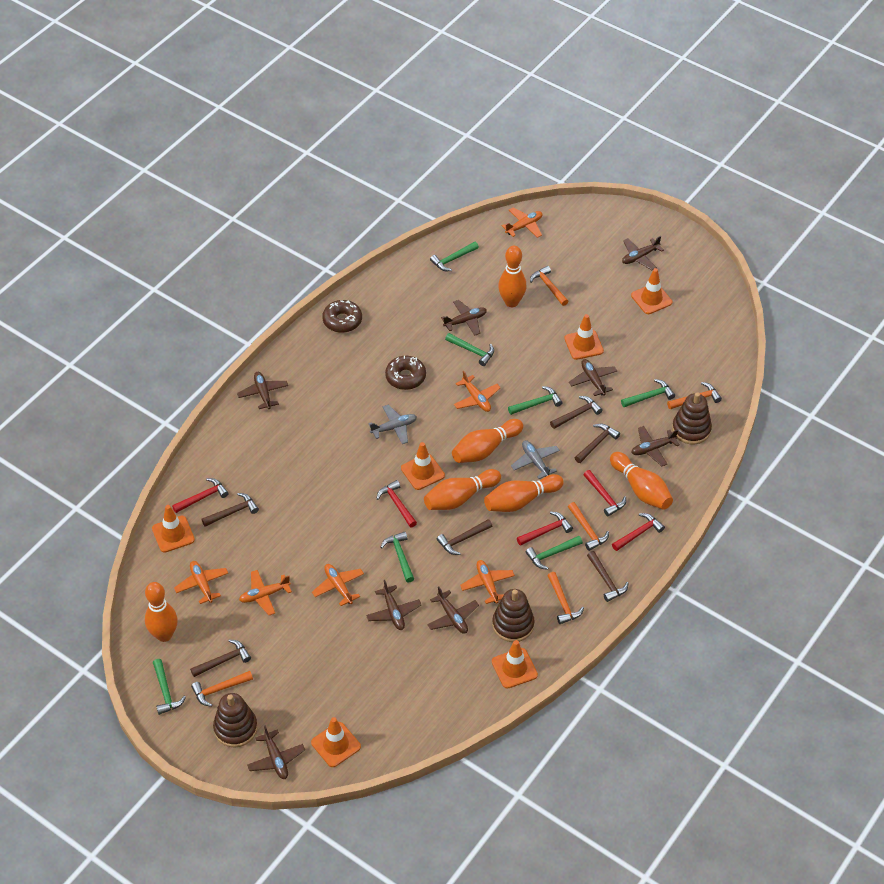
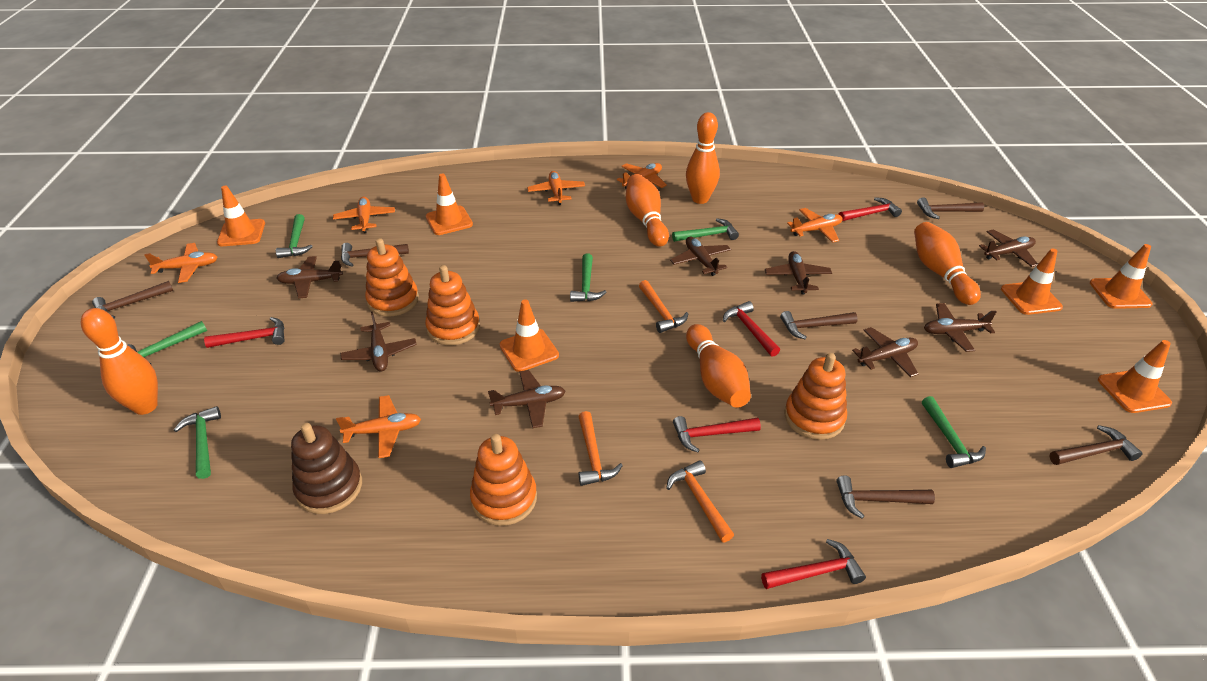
brown donut: [322,300,362,333] [385,356,426,390] = 2 -> none = 0
brown stacking toy: [213,693,258,748] [492,589,534,642] [672,392,712,444] = 3 -> [291,423,362,514] = 1
green hammer: [153,659,186,715] [381,532,414,583] [430,241,479,271] [445,333,494,366] [508,386,563,415] [526,536,583,570] [621,379,675,407] = 7 -> [128,321,207,364] [174,406,221,479] [276,214,313,258] [570,253,606,302] [672,218,739,242] [922,396,986,468] = 6
grey plane: [368,404,417,444] [511,440,560,479] = 2 -> none = 0
orange bowling pin: [145,582,178,642] [424,469,501,510] [452,419,523,463] [484,474,564,512] [498,246,527,307] [610,452,673,510] = 6 -> [81,308,158,415] [626,174,669,247] [686,112,720,204] [686,324,751,408] [914,222,981,305] = 5
orange hammer: [191,671,253,707] [530,266,568,306] [547,572,584,624] [568,502,609,551] [667,382,722,409] = 5 -> [578,411,623,486] [639,280,688,333] [666,461,734,542] = 3
orange stacking toy: none = 0 -> [365,238,419,317] [425,265,480,345] [470,434,537,526] [785,353,847,440] = 4

